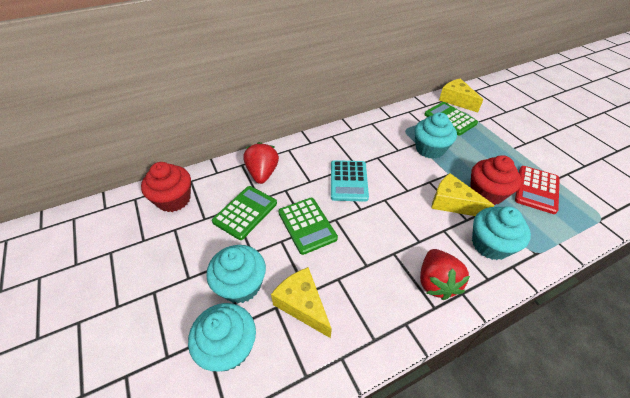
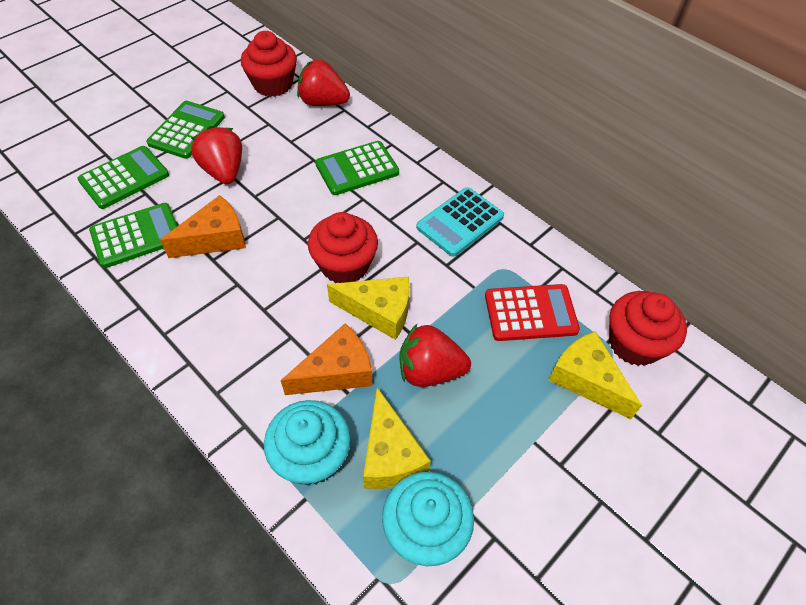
green calculator: [212,186,277,240] [278,198,338,255] [424,102,478,135] = 3 -> [77,146,169,209] [89,203,177,268] [146,101,225,159] [315,141,399,195] = 4
orange cheese: none = 0 -> [160,195,246,258] [281,323,372,395] = 2
red cupcake: [141,162,191,212] [470,155,522,205] = 2 -> [241,31,297,97] [308,212,378,283] [609,291,687,366] = 3
red strawberry: [243,142,279,184] [420,249,470,300] = 2 -> [191,126,242,184] [297,59,350,106] [399,324,471,387] = 3
turquoise cupcake: [188,303,256,372] [206,245,266,303] [414,112,457,159] [472,206,531,260] = 4 -> [264,400,351,486] [382,472,474,566] = 2

